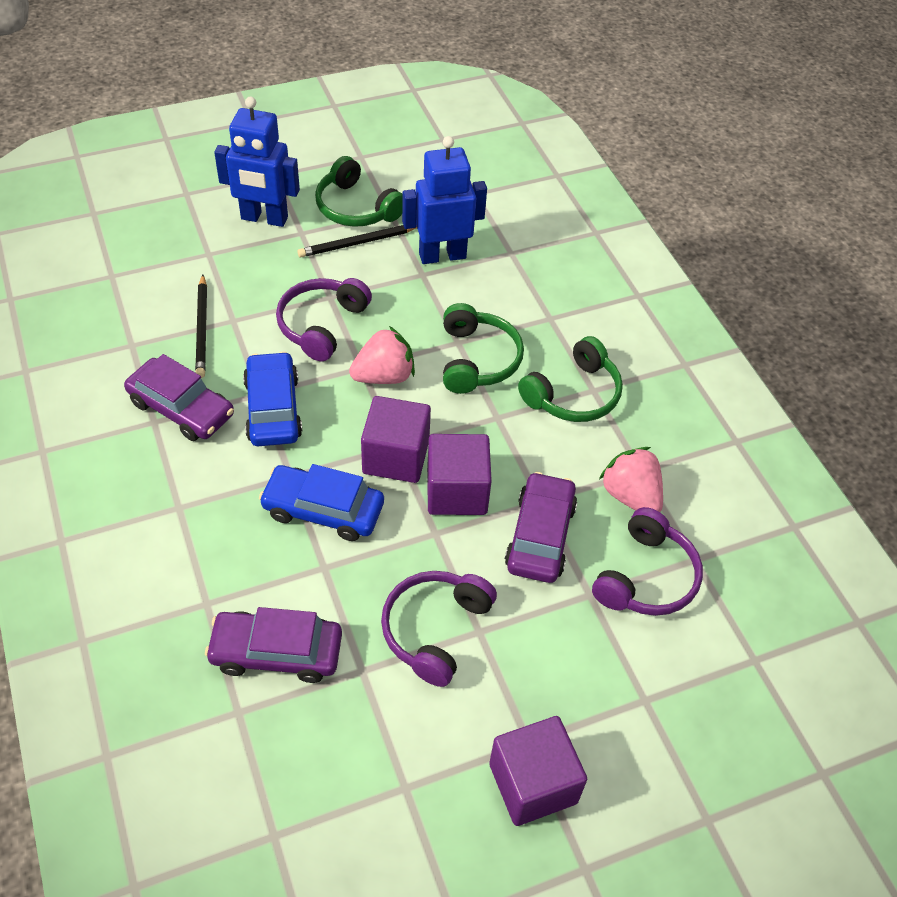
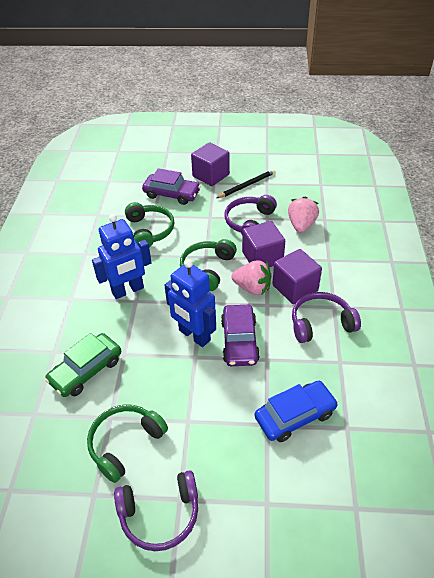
black pencil: [195,274,207,378] [297,225,417,257] = 2 -> [216,169,275,198] = 1
blue car: [243,351,302,446] [259,464,384,541] = 2 -> [255,381,338,442] = 1
green car: none = 0 -> [45,333,121,397] = 1
purple car: [124,354,234,441] [205,607,342,683] [505,472,577,583] = 3 -> [142,168,201,205] [221,305,260,366] = 2

